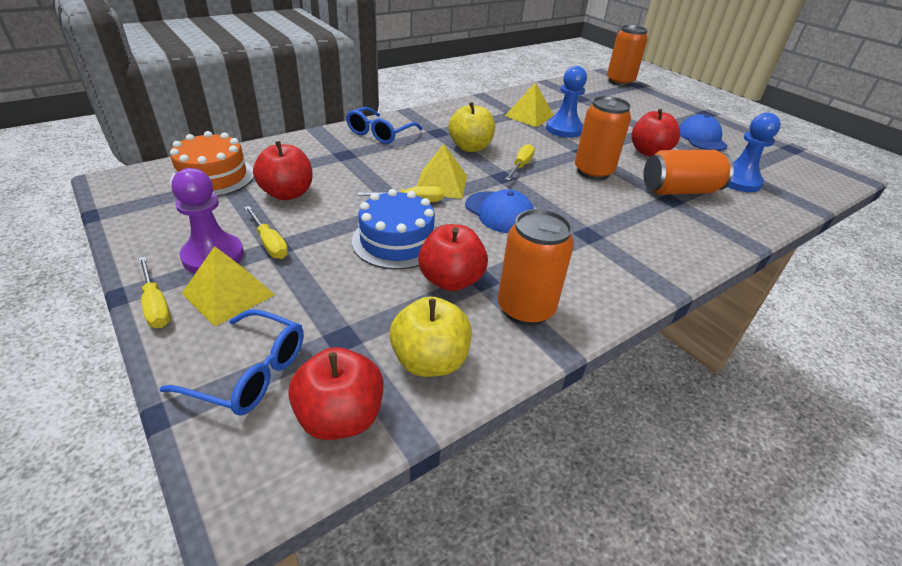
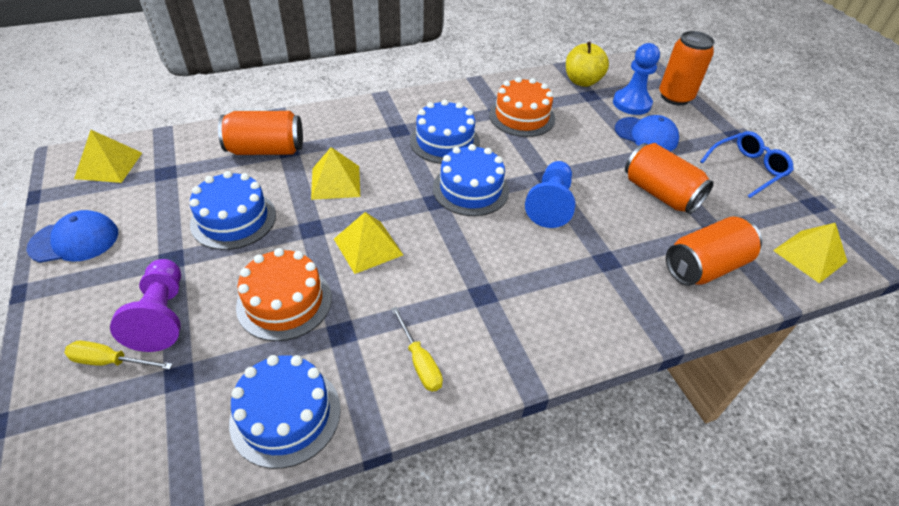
blue cake: [352,189,436,270] = 1 -> [190,171,276,250] [229,355,341,469] [410,99,480,164] [433,144,509,216] = 4
blue glasses: [159,309,304,416] [346,107,422,144] = 2 -> [700,131,794,198] = 1
orange cake: [170,131,254,197] = 1 -> [236,248,332,341] [489,77,555,137] = 2
red apple: [253,141,313,200] [288,347,383,440] [418,224,488,291] [631,109,680,157] = 4 -> none = 0
yellow apple: [389,296,472,377] [449,102,495,152] = 2 -> [566,42,609,87] = 1
yellow pyramid: [182,246,275,326] [417,144,467,199] [505,82,554,127] = 3 -> [74,130,142,183] [311,147,360,200] [334,212,403,274] [773,223,848,283] = 4
yellow screwdriver: [138,257,171,328] [244,206,288,259] [358,186,443,202] [505,144,535,181] = 4 -> [64,341,173,370] [391,307,443,392] = 2

